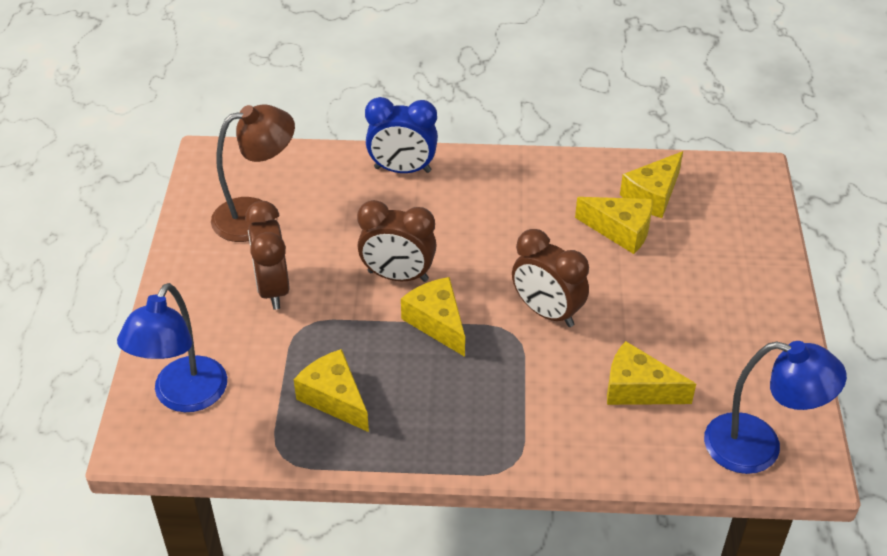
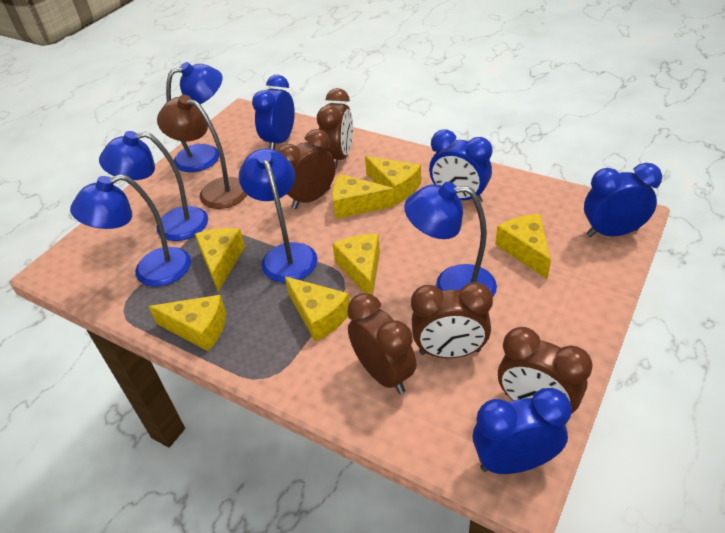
blue clock: [365,97,438,173] = 1 -> [252,75,295,150] [429,130,492,203] [473,388,572,474] [584,163,662,237] = 4
blue lamp: [117,283,227,412] [704,341,847,474] = 2 -> [70,174,191,287] [99,131,208,241] [166,62,223,172] [239,148,317,283] [404,182,497,297] = 5
brown clock: [245,201,290,310] [357,200,437,282] [512,229,589,327] = 3 -> [277,129,336,209] [317,88,353,169] [347,293,417,394] [411,282,493,358] [498,327,593,414] = 5
yellow cheese: [294,349,369,432] [401,277,465,357] [575,197,653,254] [607,341,696,405] [620,151,683,218] = 5 -> [148,295,226,351] [195,228,245,292] [284,276,350,342] [332,174,395,219] [332,234,380,295] [365,156,421,204] [495,214,551,280] = 7

